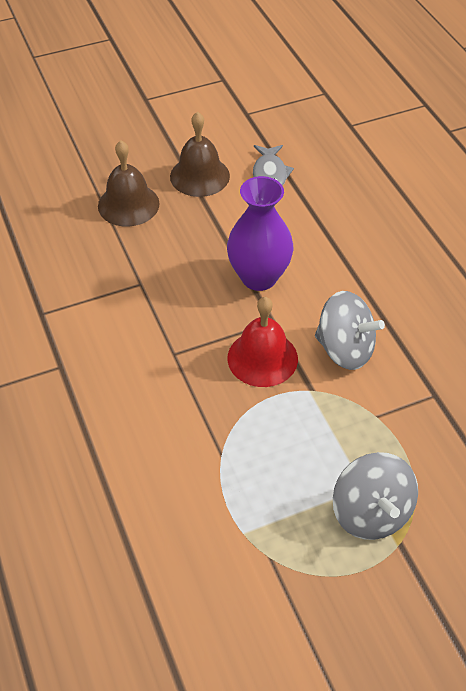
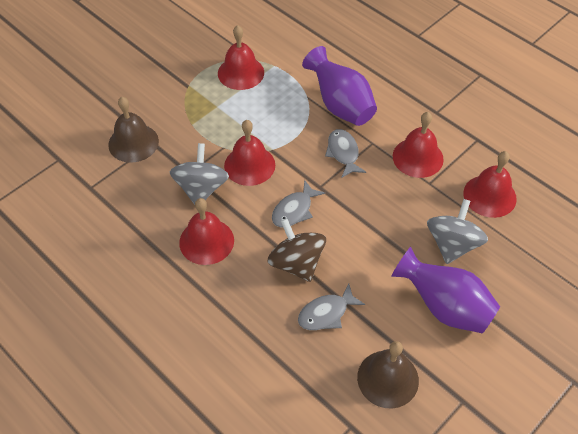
brown spinning top: none = 0 -> [268,218,326,282] = 1
grey fish: [253,145,294,186] = 1 -> [272,180,325,227] [298,283,365,330] [325,129,366,178] = 3
purple vase: [227,176,294,291] = 1 -> [302,46,377,126] [391,247,500,333] = 2
red bell: [227,297,298,387] = 1 -> [179,198,234,265] [218,25,264,90] [224,120,275,186] [393,112,444,178] [463,151,517,218] = 5

